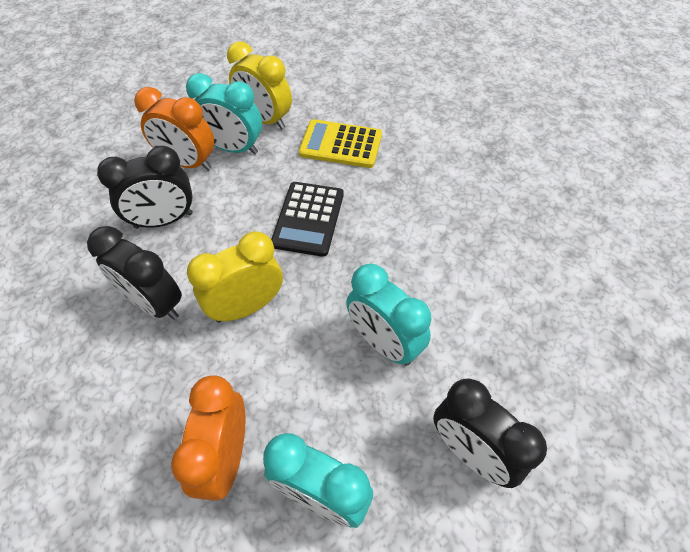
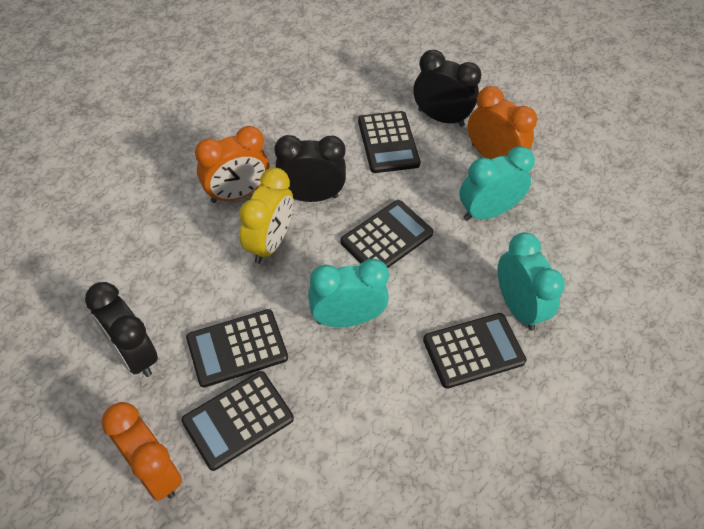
black calculator: [271,182,343,257] = 1 -> [181,371,294,471] [186,309,288,388] [341,200,434,268] [358,111,421,173] [423,313,527,389] = 5
orange clock: [134,87,214,171] [171,376,245,501] = 2 -> [101,402,182,501] [195,126,269,203] [468,86,537,160] = 3
yellow calculator: [299,119,382,168] = 1 -> none = 0
yellow clock: [187,231,283,323] [227,41,292,129] = 2 -> [239,168,293,264] = 1

